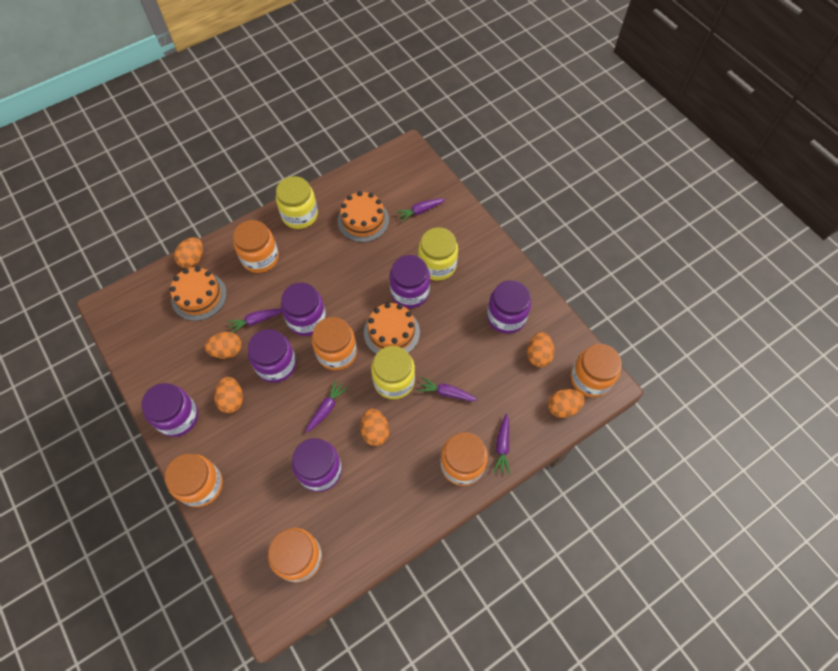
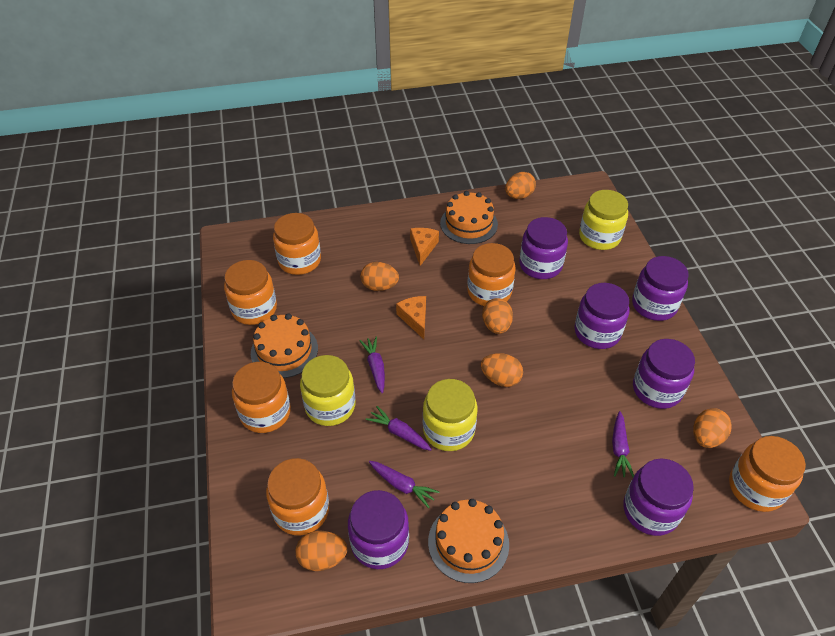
orange cheese: none = 0 -> [396,296,426,339] [410,228,439,266] = 2
purple carrot: [227,309,282,333] [306,380,348,433] [396,198,446,223] [418,377,478,401] [493,414,510,474] = 5 -> [359,337,385,393] [366,406,432,451] [369,461,439,508] [612,411,634,477] = 4

